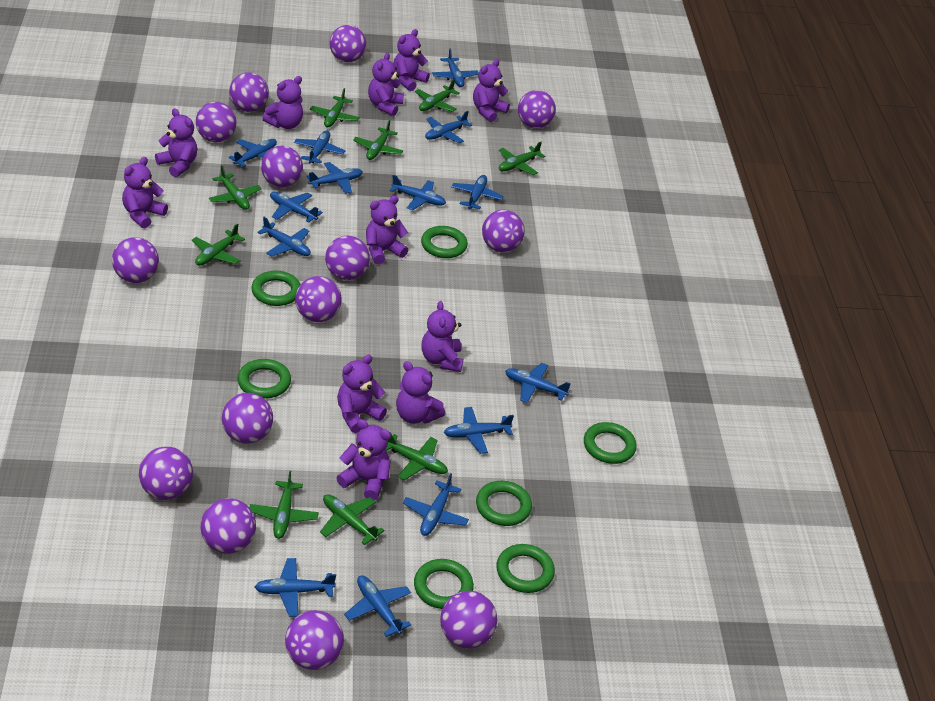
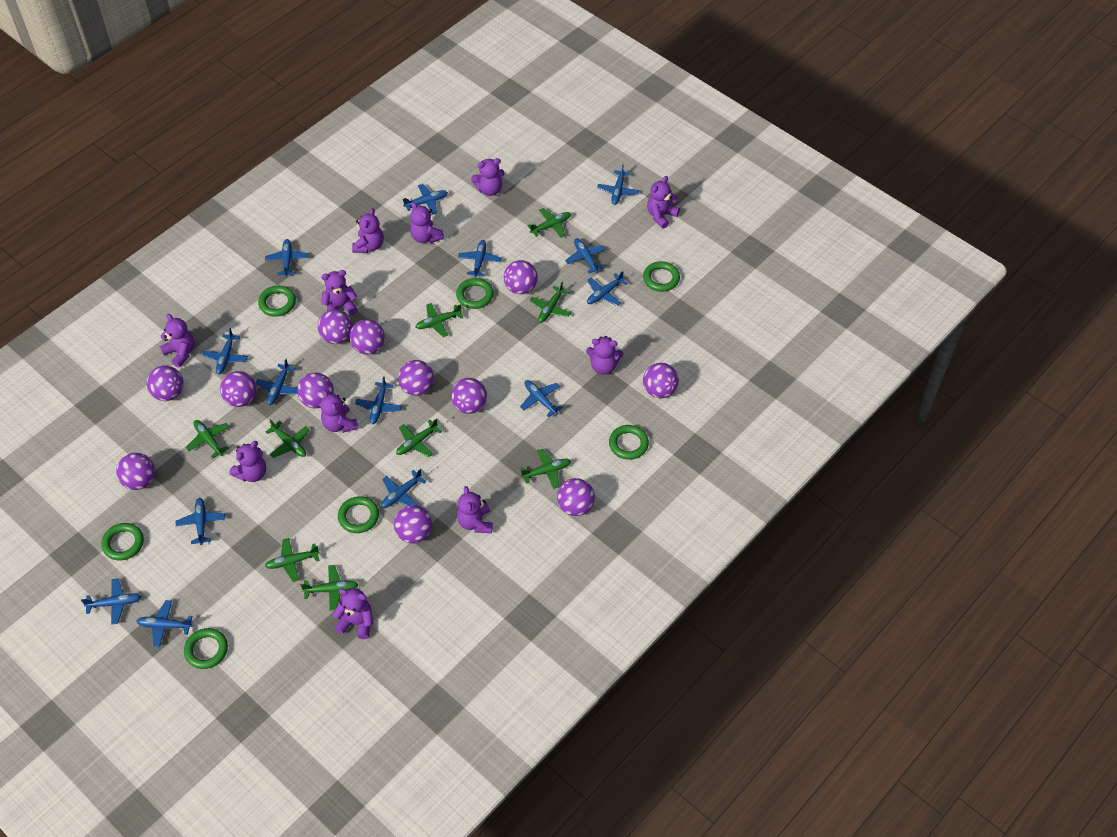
purple ball: [112,237,159,283] [139,447,193,500] [196,102,237,142] [200,498,256,554] [222,393,273,444] [229,72,269,112] [261,146,303,188] [285,610,344,670] [295,276,342,322] [325,236,370,280] [330,25,366,62] [440,591,497,649] [482,210,525,252] [518,90,556,129] = 14 -> [116,453,155,490] [147,365,184,401] [220,371,257,407] [297,372,334,408] [318,309,353,344] [350,319,385,354] [394,505,432,543] [398,360,434,396] [451,378,487,414] [504,260,538,294] [557,478,595,516] [643,363,679,398] = 12

